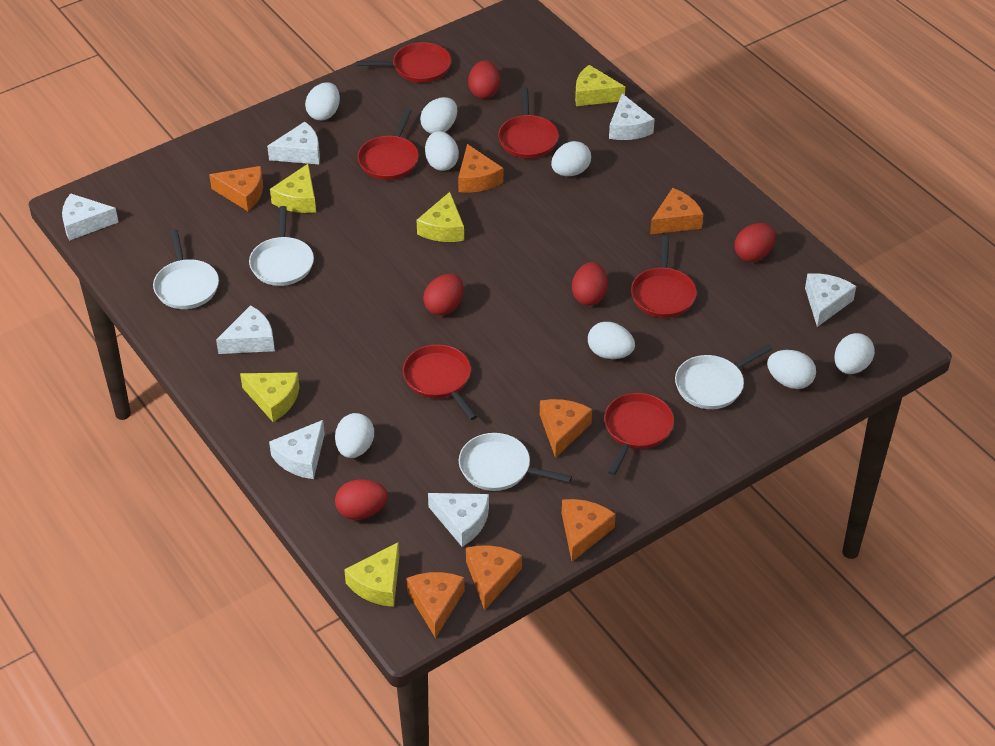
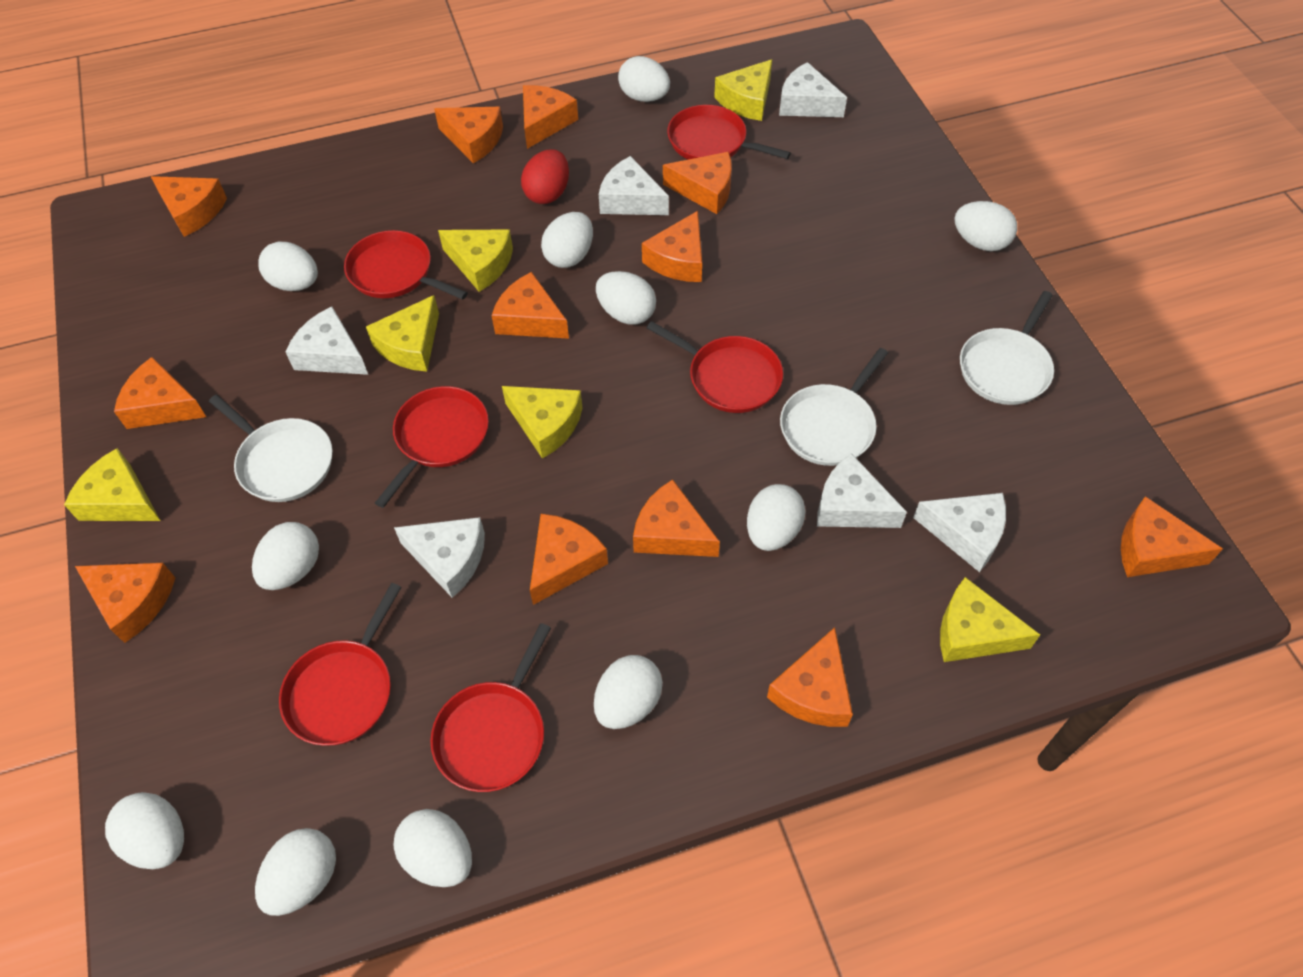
orange cheese: [209,166,263,211] [406,572,465,638] [458,144,503,193] [466,545,522,610] [540,399,592,458] [562,499,616,562] [650,188,703,234] = 7 -> [75,563,175,643] [114,357,206,429] [151,176,227,237] [434,107,503,163] [491,272,569,339] [523,85,578,149] [530,514,608,605] [633,479,720,557] [642,211,702,282] [663,152,732,214] [767,627,853,727] [1121,496,1223,577] = 12
red egg: [335,479,388,520] [423,274,464,316] [468,60,500,98] [572,262,608,305] [734,223,776,262] = 5 -> [521,149,569,204] = 1
white cheese: [62,193,118,241] [216,305,275,354] [267,122,320,164] [269,420,325,479] [428,493,489,547] [609,94,655,140] [805,273,856,327] = 7 -> [286,306,368,375] [394,517,485,598] [599,156,669,215] [779,62,847,117] [817,453,907,528] [913,493,1006,572] = 6
white egg: [305,82,340,121] [335,413,374,458] [420,97,457,134] [425,131,459,171] [551,141,591,176] [588,322,635,359] [767,350,816,389] [834,333,875,374] = 8 -> [105,792,184,869] [252,522,319,590] [255,828,336,916] [258,242,318,291] [393,809,472,887] [541,212,593,268] [594,655,663,729] [596,271,656,325] [618,56,670,102] [747,484,806,551] [954,201,1017,251] = 11
white pan: [153,229,219,309] [249,206,314,286] [459,433,572,491] [675,344,773,409] = 4 -> [209,395,333,502] [780,348,888,466] [960,291,1054,405] = 3
yellow cheese: [240,373,299,422] [270,164,316,213] [344,542,400,607] [417,192,464,242] [575,65,625,106] = 5 -> [64,448,161,521] [366,295,439,372] [438,230,513,292] [502,386,583,459] [714,59,772,121] [940,577,1040,662] = 6

